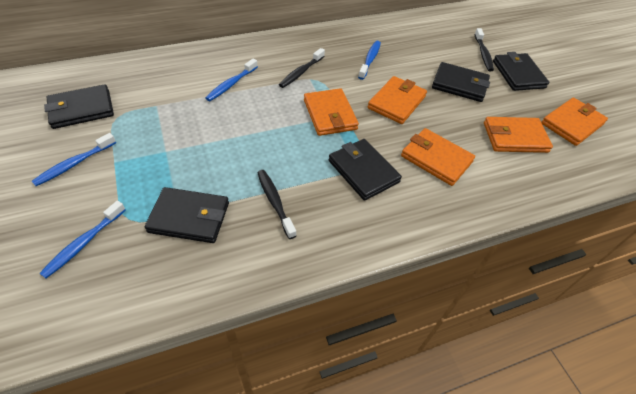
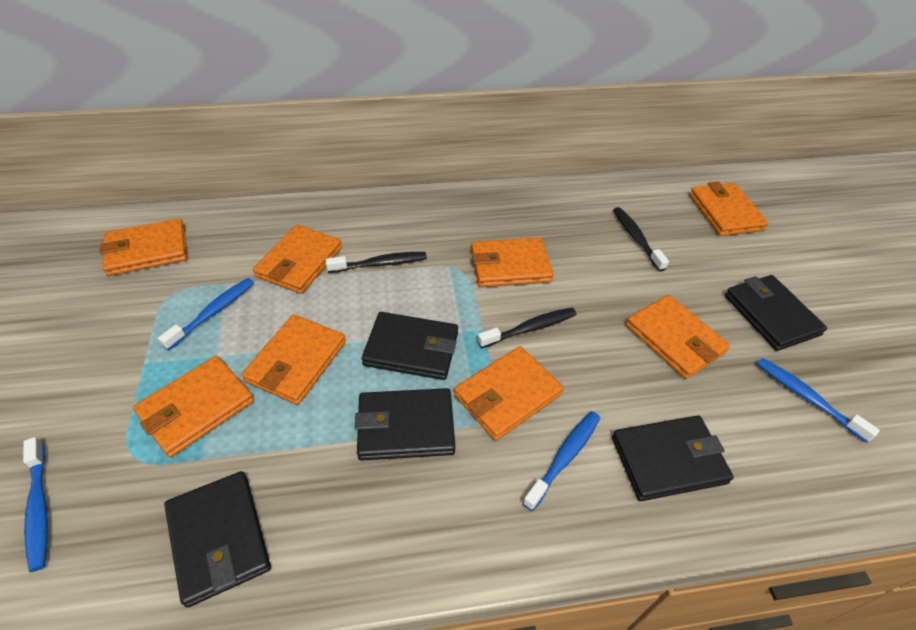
orange wallet: [304,88,359,136] [368,76,427,124] [401,128,475,186] [484,117,553,153] [541,97,608,146] = 5 -> [99,219,187,276] [133,356,254,458] [241,315,346,405] [253,225,342,294] [454,346,564,441] [471,238,554,287] [626,295,730,379] [689,182,768,236] = 8

